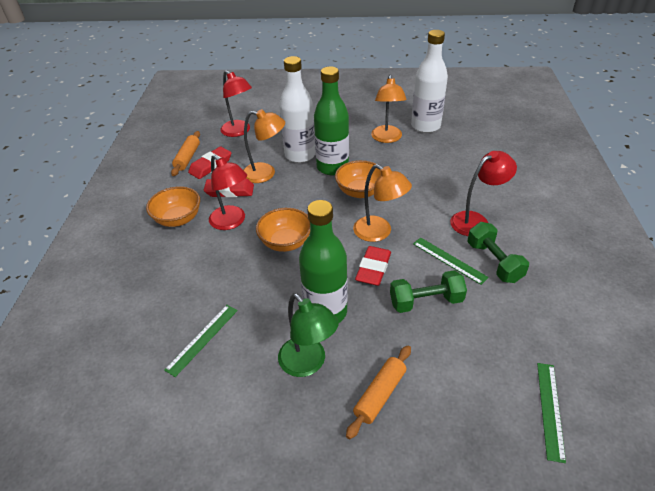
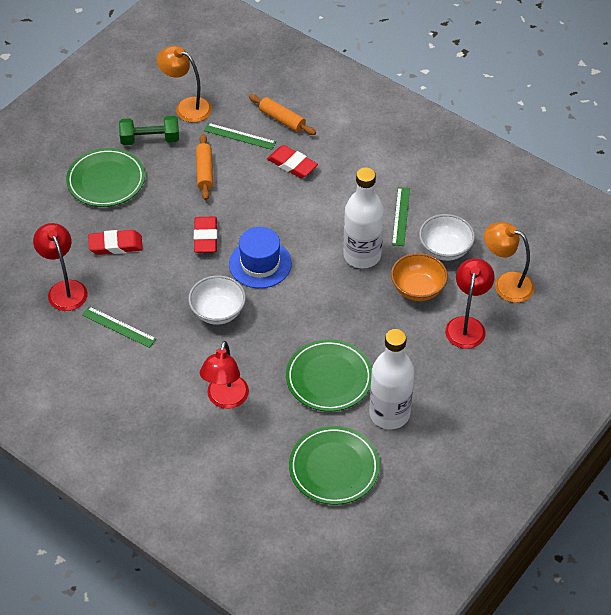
blue hat: none = 0 -> [229,227,292,288] = 1
green bottle: [299,200,348,323] [314,66,349,176] = 2 -> none = 0
green dumbbell: [390,270,467,313] [467,222,529,283] = 2 -> [119,116,179,145] = 1
green lamp: [278,293,339,377] = 1 -> none = 0
green plate: none = 0 -> [66,148,145,207] [286,339,372,412] [289,426,380,505] = 3
orange bowl: [146,186,200,227] [256,208,310,252] [335,160,381,198] = 3 -> [391,253,448,301] = 1
orange lamp: [244,109,285,183] [353,164,412,242] [371,75,407,143] = 3 -> [157,46,212,123] [484,222,534,303] = 2
white bowl: none = 0 -> [188,275,246,325] [419,214,475,261] = 2

